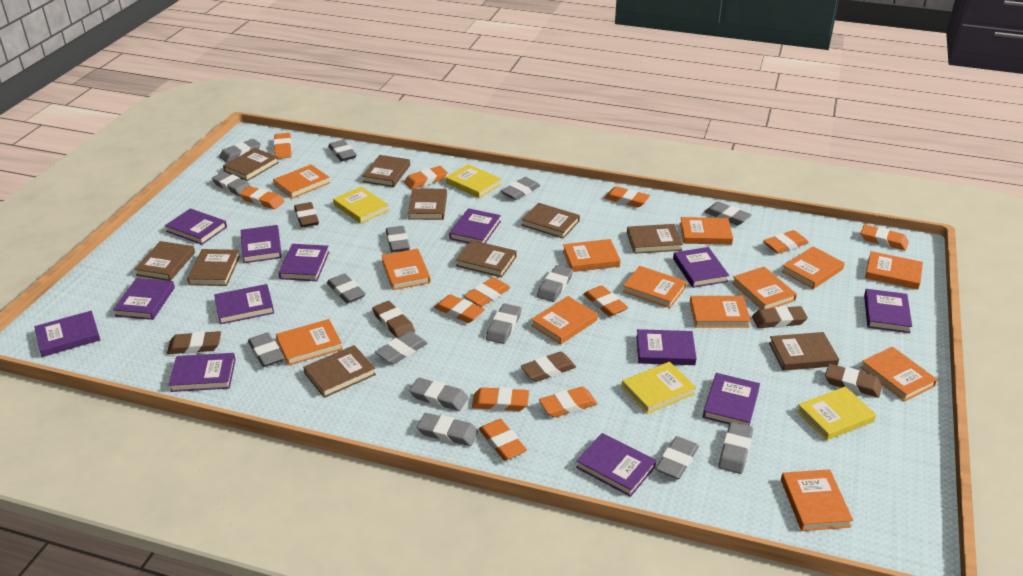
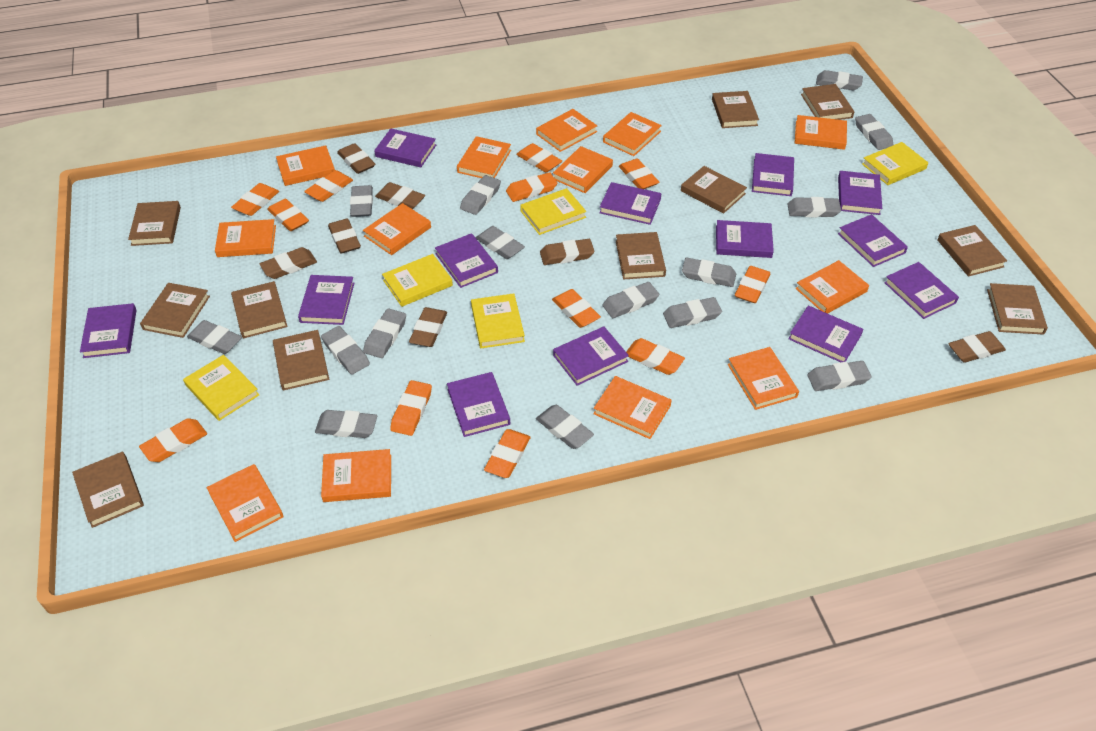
brown book: [134,241,195,281] [187,249,240,286] [223,148,279,181] [303,345,376,398] [362,155,410,187] [408,188,447,220] [456,240,516,278] [521,203,580,239] [627,224,683,254] [769,332,839,371] = 10 -> [72,452,144,528] [128,201,181,246] [140,283,210,338] [231,281,288,338] [273,330,329,391] [616,232,666,279] [681,166,747,214] [712,91,759,128] [801,84,854,120] [937,225,1007,277] [987,283,1048,335] = 11
brown eraser: [167,331,221,354] [294,202,319,228] [372,301,415,338] [521,351,576,382] [752,306,808,328] [825,364,882,398] = 6 -> [259,247,317,279] [328,219,361,253] [337,143,375,174] [375,182,425,209] [409,307,447,347] [540,239,594,265] [948,331,1006,363] = 7
yellow book: [333,187,389,224] [446,164,501,198] [622,362,696,414] [797,386,876,440] = 4 -> [183,355,259,421] [382,254,453,307] [471,293,525,348] [520,188,586,235] [862,142,928,185] = 5

